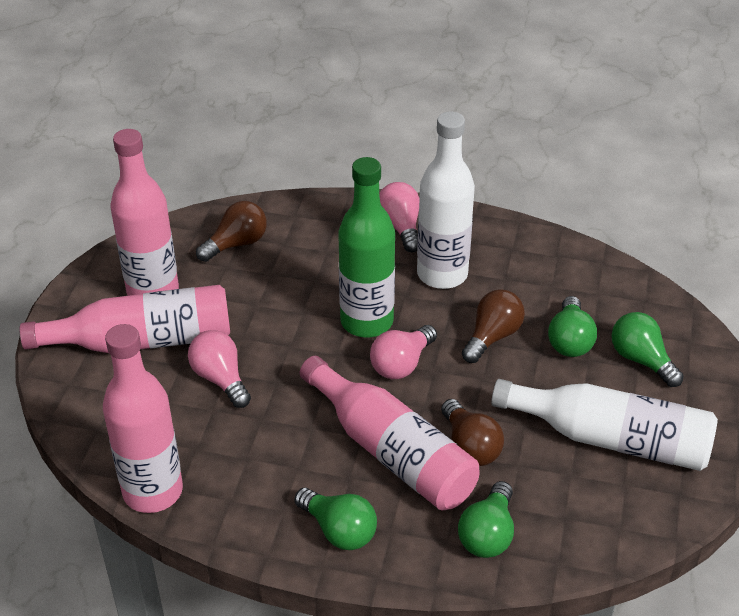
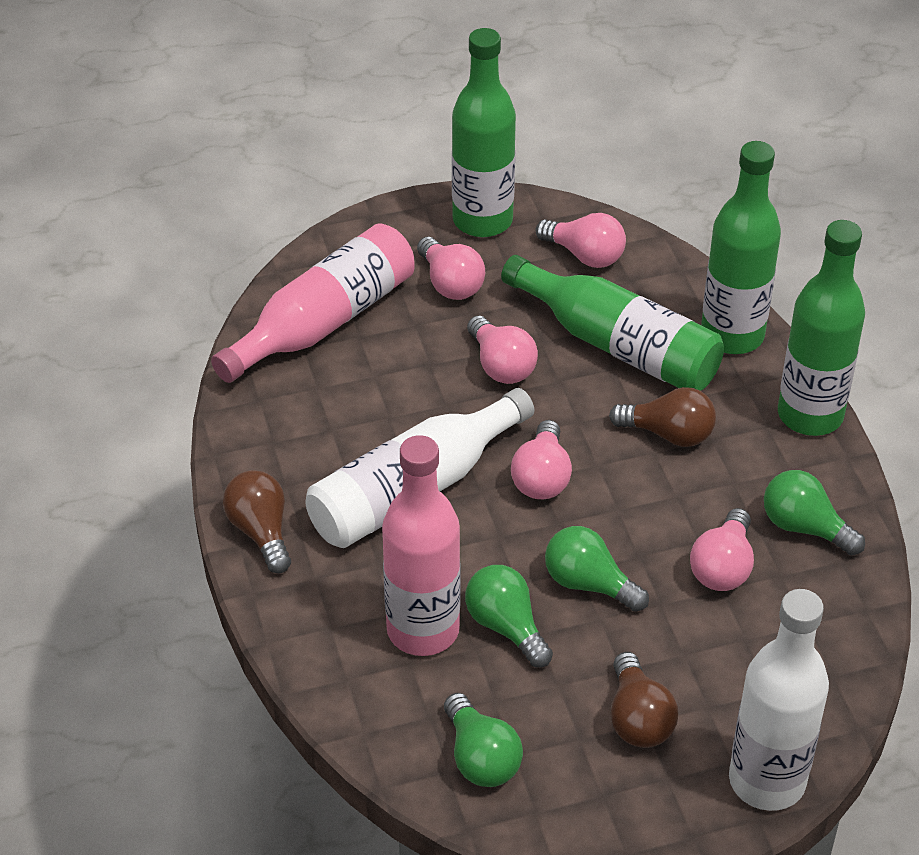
green bottle: [338,157,395,337] = 1 -> [452,28,516,237] [501,255,724,391] [701,141,781,354] [778,220,865,436] = 4
pink bottle: [20,285,230,353] [103,324,183,513] [110,129,179,296] [300,356,480,510] = 4 -> [211,223,414,383] [382,435,460,656] = 2
pink light bulb: [188,330,251,408] [370,325,437,379] [379,182,420,252] = 3 -> [417,237,485,300] [467,315,538,384] [511,420,572,499] [536,213,626,268] [690,508,754,591] = 5

